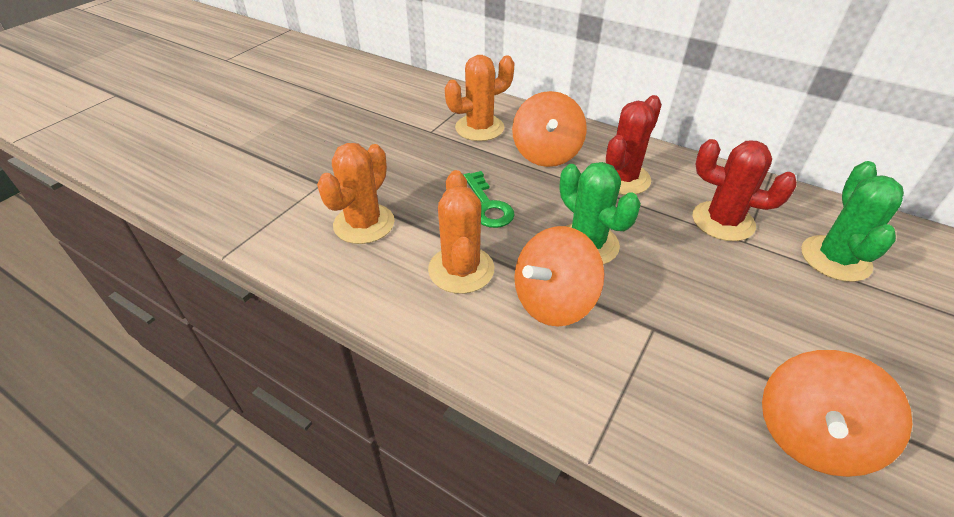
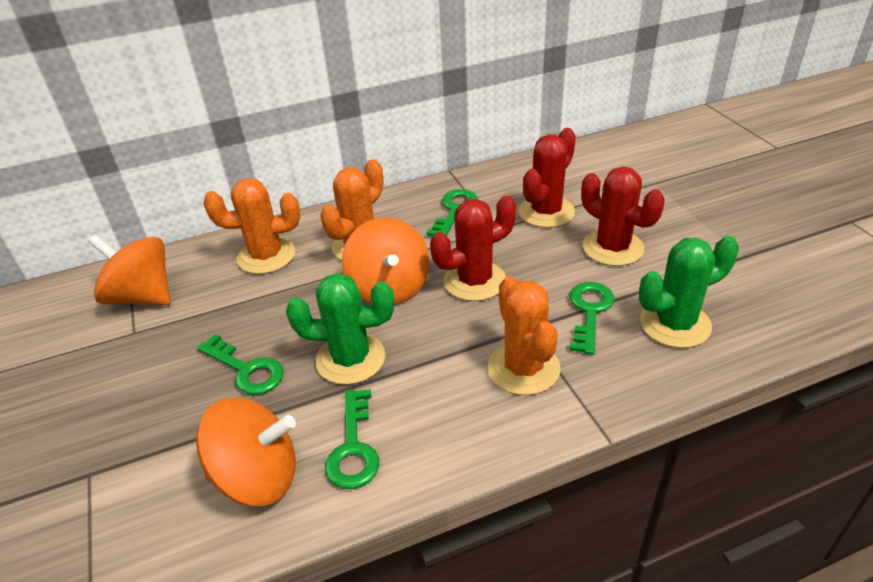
green key: [464,171,514,228] = 1 -> [197,334,284,395] [325,389,379,489] [427,189,478,236] [569,282,614,355] = 4
red cactus: [606,95,662,195] [692,139,797,241] = 2 -> [430,196,516,301] [519,128,576,228] [581,166,665,266] = 3

